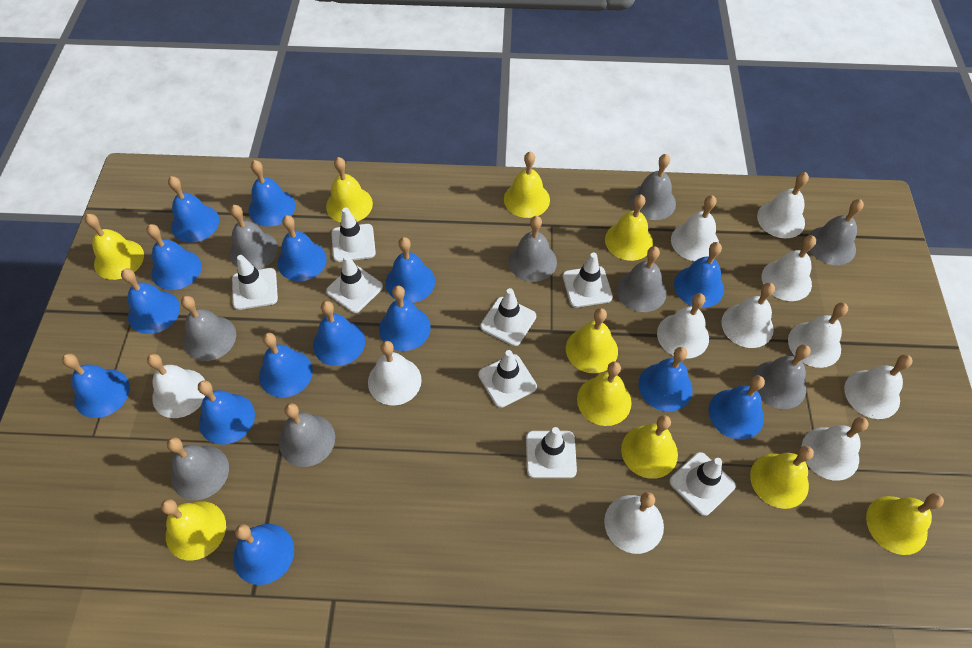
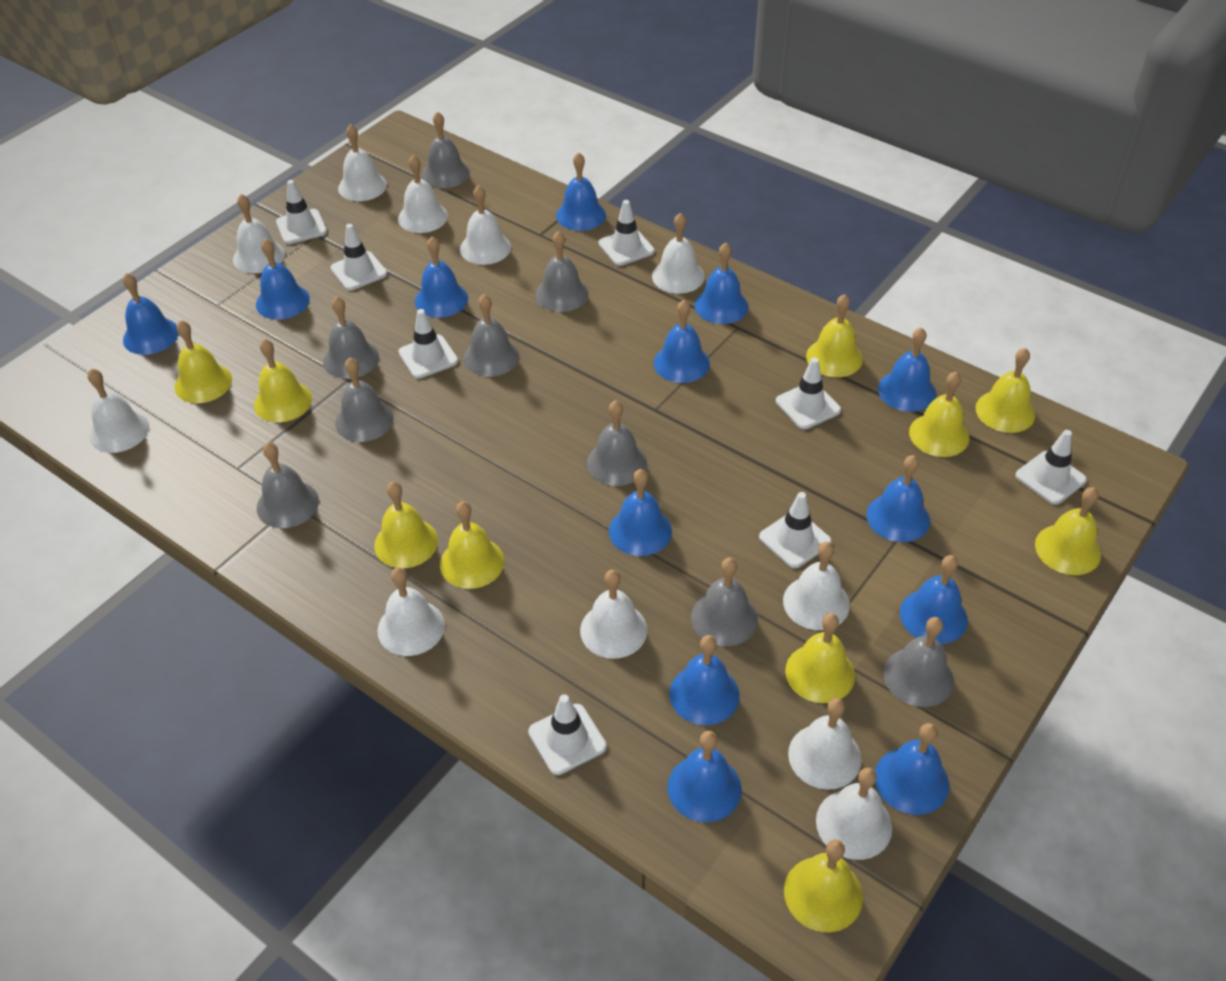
blue bell: [62,353,130,418] [121,269,180,334] [146,224,202,290] [168,176,219,243] [198,380,255,445] [233,524,294,585] [248,160,296,227] [259,333,313,398] [278,215,327,281] [313,301,365,366] [379,285,431,351] [386,237,435,303] [638,347,693,412] [674,242,724,308] [708,375,765,440] = 15 -> [123,273,179,355] [256,239,310,320] [415,237,468,318] [556,152,606,231] [609,469,672,556] [654,300,710,383] [667,731,742,822] [670,635,740,725] [695,243,748,324] [866,455,930,542] [875,723,949,815] [878,327,936,412] [900,555,968,644] = 13

